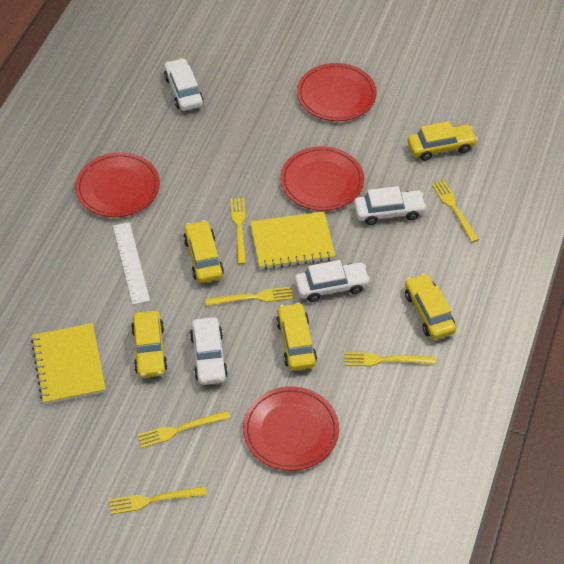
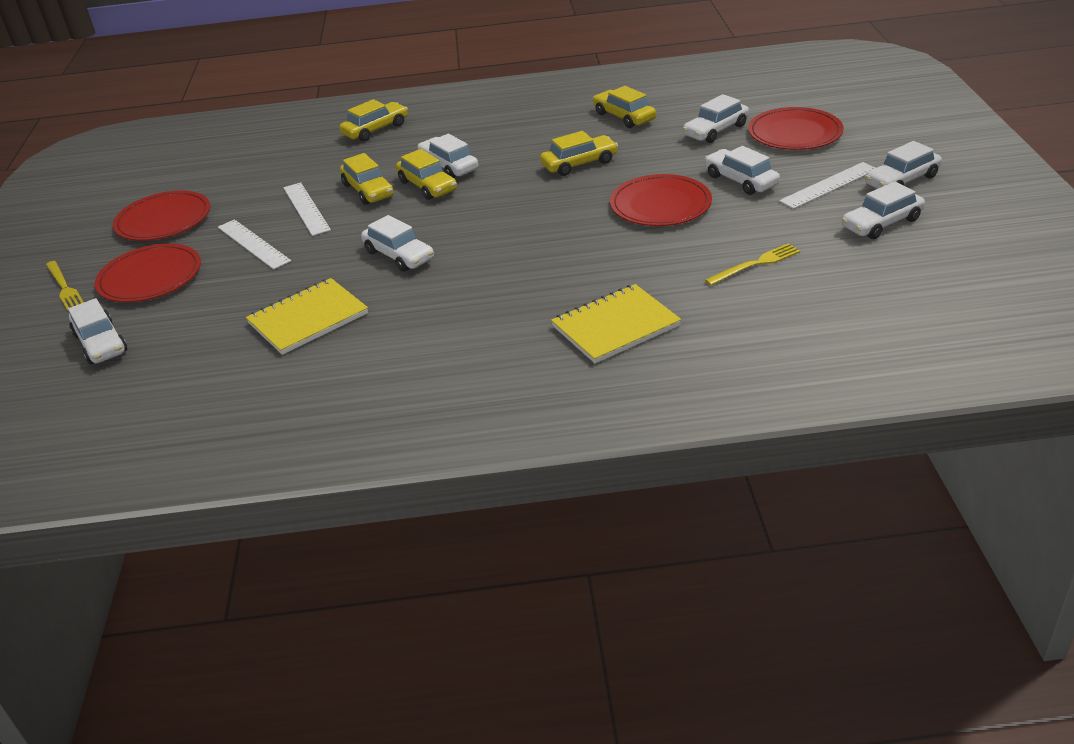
white car: [164,58,203,111] [190,317,228,385] [295,260,371,302] [354,186,427,225] = 4 -> [68,298,127,364] [361,215,434,272] [417,133,478,178] [683,94,749,143] [704,146,780,195] [841,181,925,239] [865,141,942,189] = 7
white ruler: [113,222,150,305] = 1 -> [218,219,291,269] [283,182,331,236] [779,162,875,209] = 3
yellow fork: [109,486,207,515] [137,411,230,448] [205,287,293,306] [230,198,246,264] [344,352,435,366] [432,180,479,242] = 6 -> [46,261,84,311] [705,243,800,285] = 2

